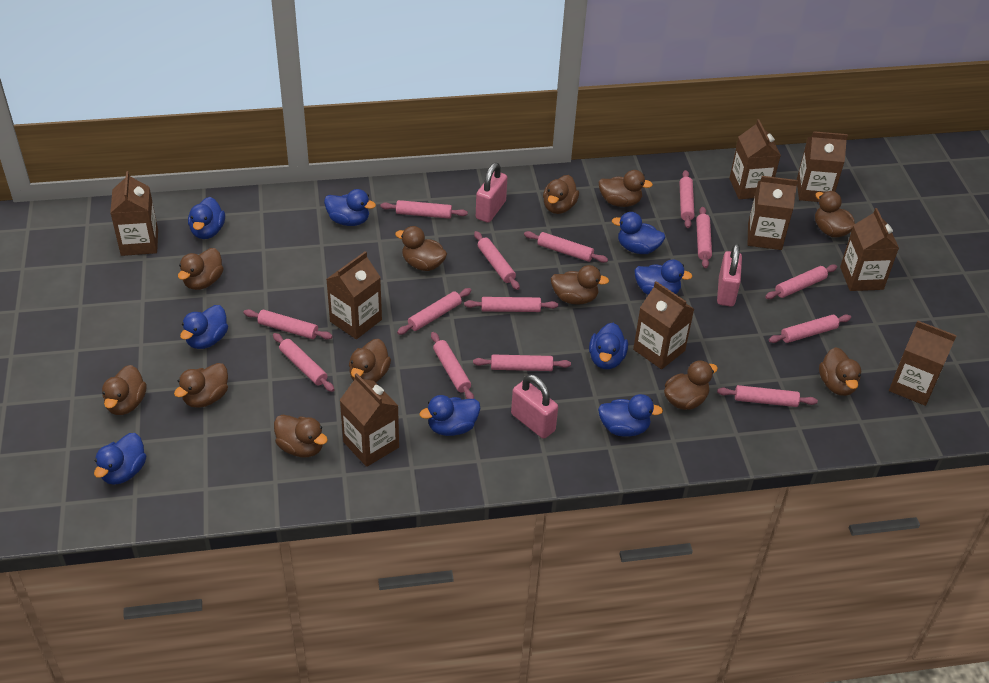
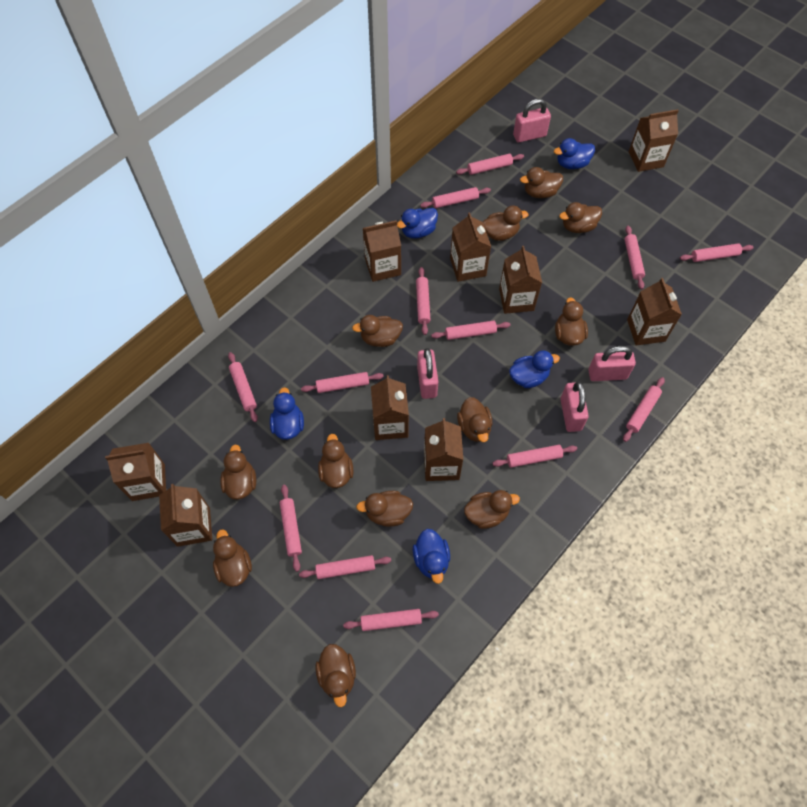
blue duck: [94,433,146,485] [180,305,228,349] [188,197,225,239] [324,189,376,226] [420,395,480,436] [589,323,628,369] [598,394,663,437] [612,212,665,254] [635,260,693,295] = 9 -> [270,387,304,440] [397,208,438,238] [413,529,450,584] [509,350,560,388] [554,138,595,169] = 5
pink padlock: [476,163,507,223] [511,374,558,439] [717,244,742,307] = 3 -> [417,348,438,399] [513,99,551,142] [560,381,589,432] [588,346,636,381] = 4
pink rolling pin: [244,309,333,340] [273,333,335,392] [380,200,468,219] [397,288,472,335] [431,332,474,399] [464,297,558,312] [473,355,571,371] [474,231,520,290] [524,231,608,263] [679,170,694,228] [696,207,712,268] [717,385,818,407] [765,265,837,299] [769,314,851,343] = 14 -> [228,352,258,422] [280,485,302,572] [299,555,391,579] [301,372,384,393] [343,609,439,631] [416,267,430,335] [420,187,491,208] [431,321,511,340] [456,154,524,175] [492,445,577,468] [623,377,665,442] [624,225,645,289] [680,243,754,262] = 13

